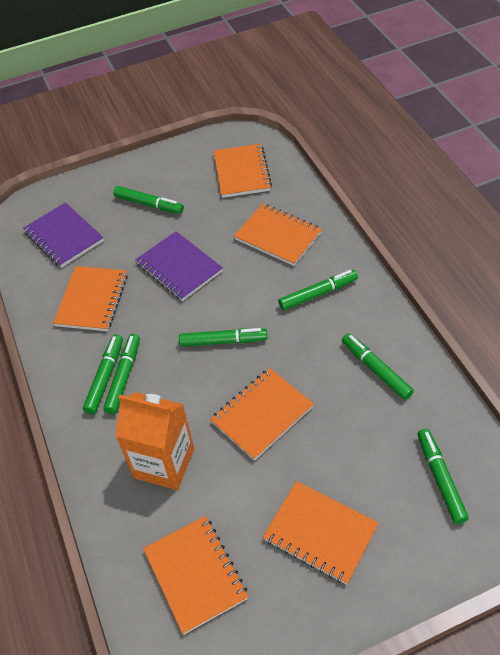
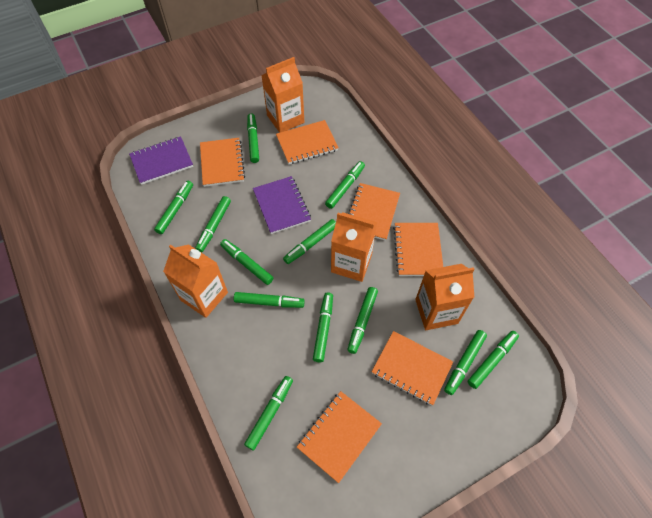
green marker: [83,334,123,414] [103,334,140,414] [113,186,184,214] [179,328,267,347] [279,270,358,310] [342,333,414,400] [417,429,469,524] = 7 -> [154,181,193,234] [195,196,231,252] [220,239,273,285] [234,292,305,308] [244,376,293,450] [247,114,259,163] [283,219,336,264] [313,292,333,362] [325,161,365,209] [347,287,378,354] [444,330,487,395] [468,331,519,389] = 12
orange carton: [115,392,194,490] = 1 -> [163,245,228,318] [261,57,304,133] [331,213,377,282] [415,264,475,330] = 4

